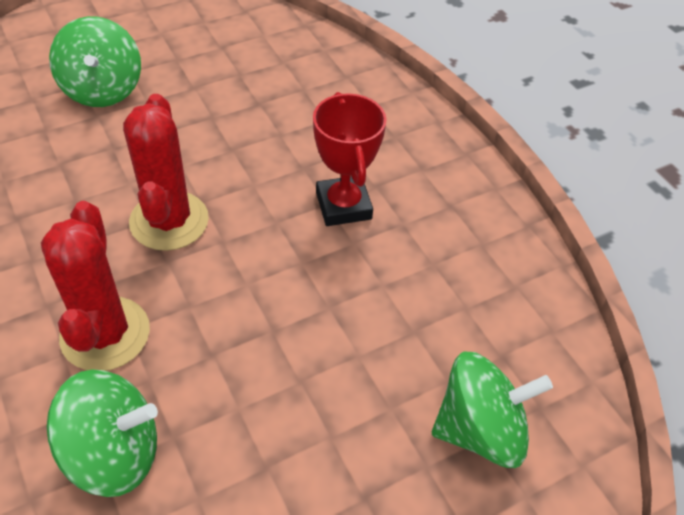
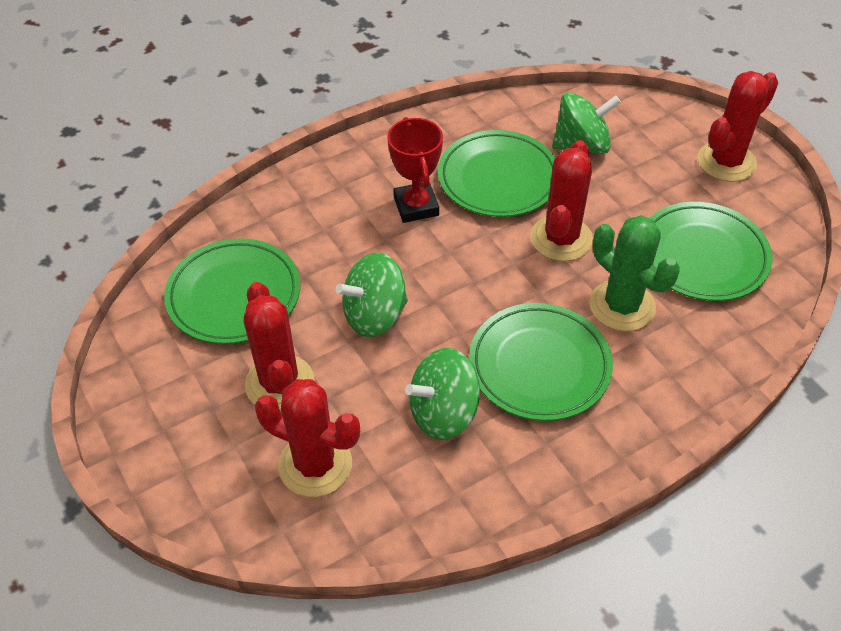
green cactus: none = 0 -> [589,215,680,331] = 1
green plate: none = 0 -> [164,238,300,344] [438,130,556,217] [469,303,613,421] [650,202,773,301] = 4
red cactus: [41,201,150,371] [123,94,209,251] = 2 -> [244,282,315,411] [255,379,360,497] [530,140,593,261] [698,71,778,182] = 4

